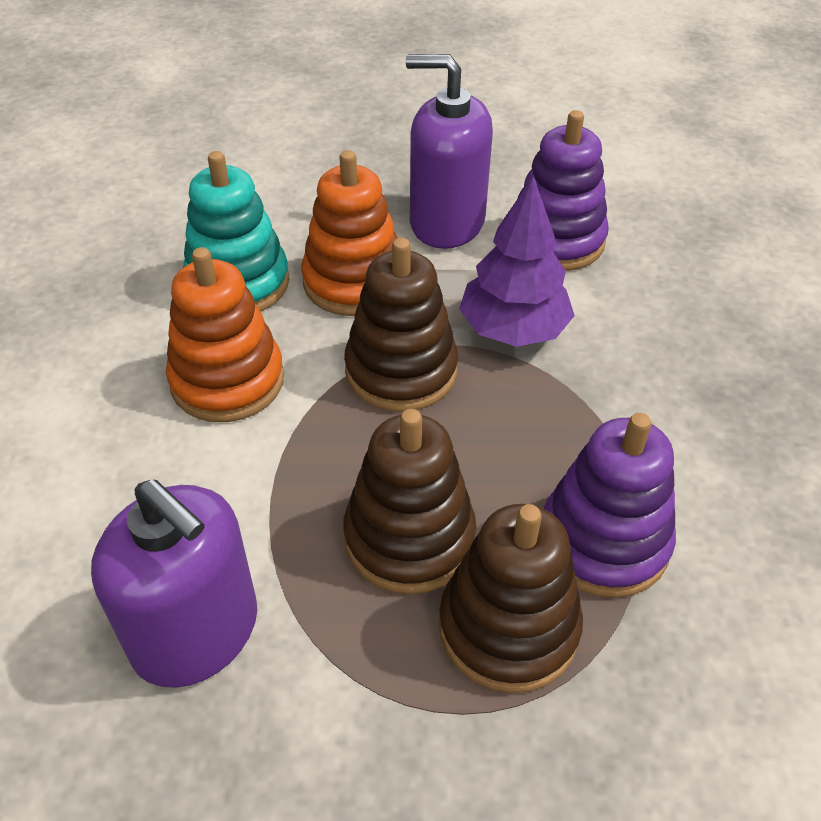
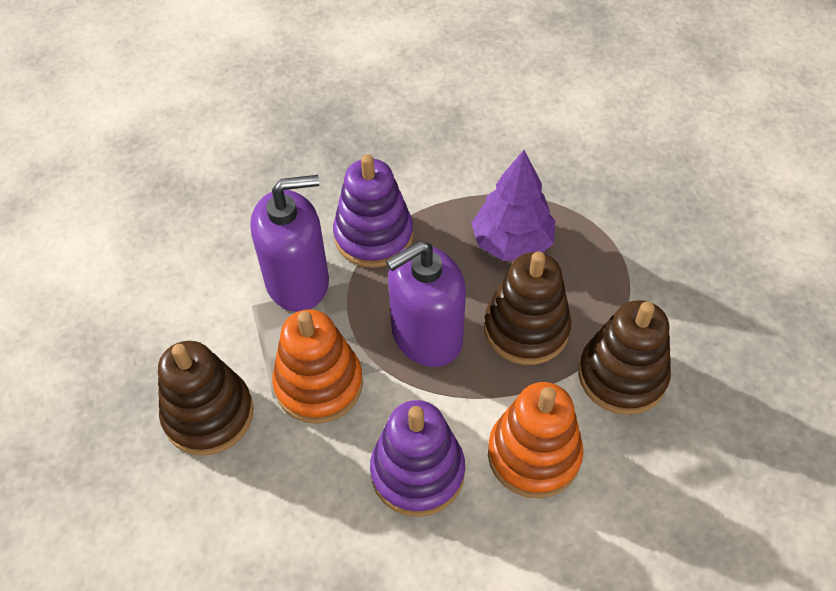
turquoise stacking toy: [183,151,289,311] = 1 -> none = 0

